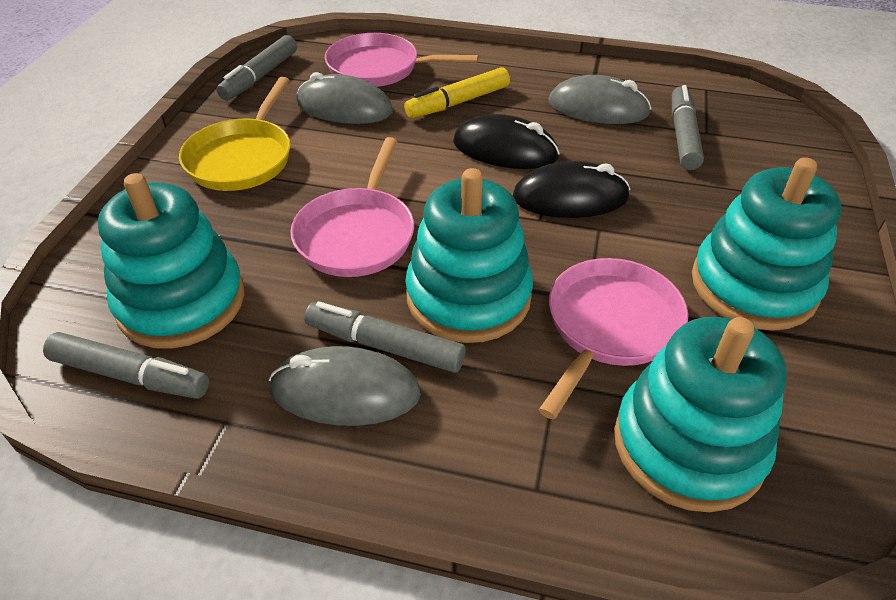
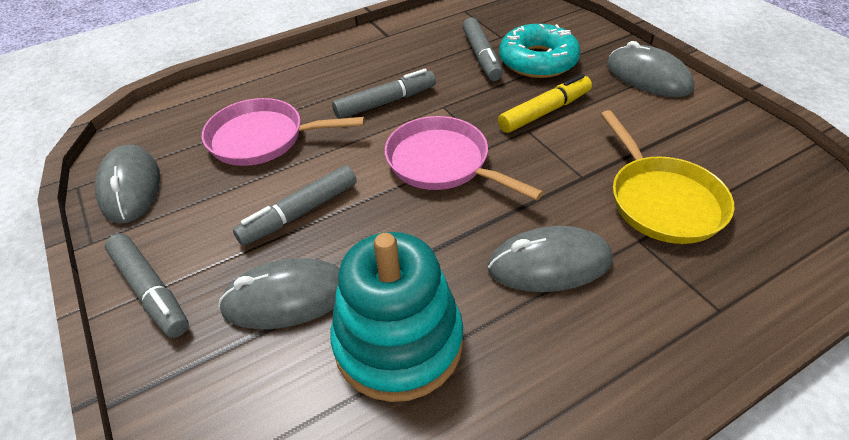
black mouse: [453,114,560,169] [513,161,630,218] = 2 -> none = 0
grey mouse: [269,346,421,426] [296,72,393,124] [549,75,652,124] = 3 -> [95,145,160,223] [218,258,340,329] [488,226,612,292] [607,41,694,97] = 4
pink pan: [290,137,414,277] [325,33,479,87] [539,258,688,420] = 3 -> [202,98,365,166] [385,116,543,201] = 2
turquoise donut: none = 0 -> [499,24,581,78] = 1
turquoise stacking toy: [98,173,245,349] [405,168,533,343] [614,317,787,512] [692,157,841,331] = 4 -> [330,232,463,402] = 1

